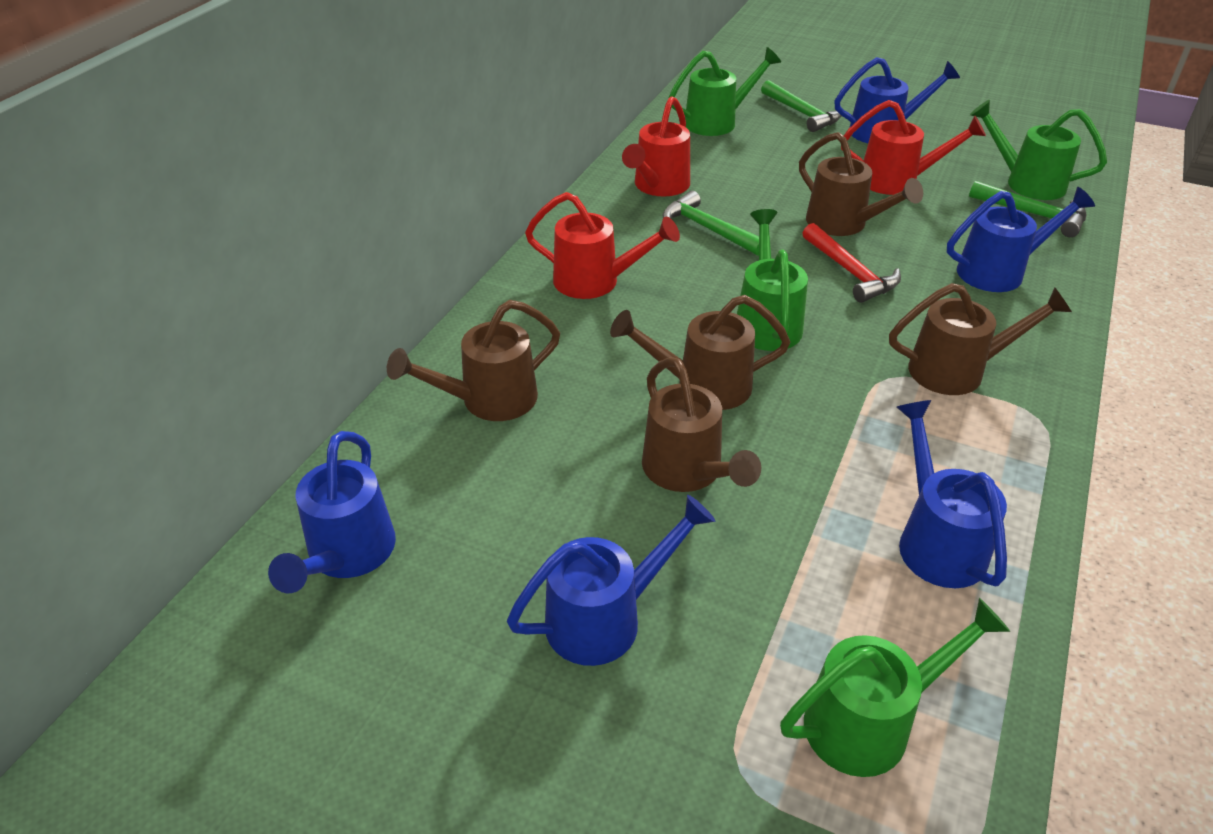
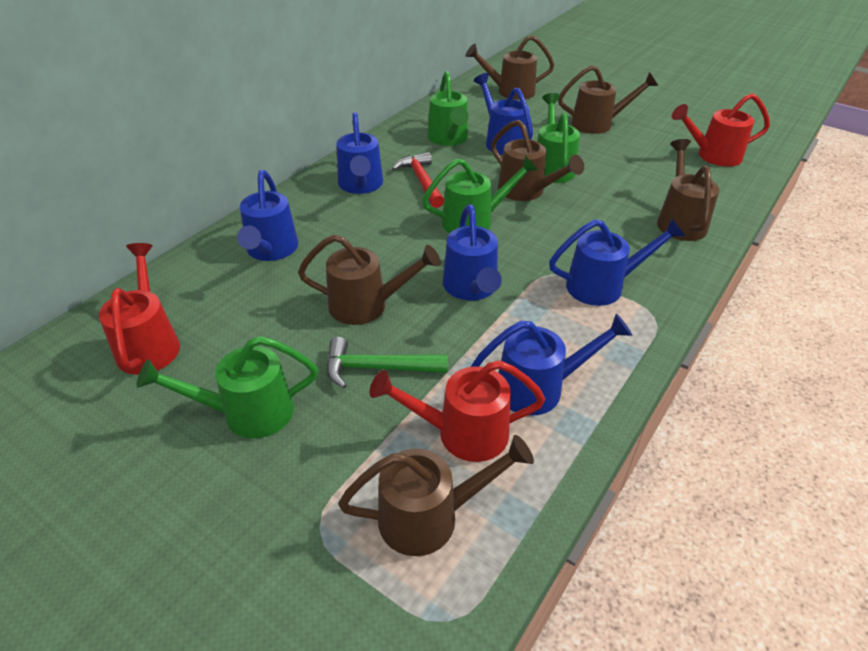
blue watering can: [268,431,396,593] [507,495,715,666] [834,57,960,143] [897,400,1007,588] [947,187,1095,292] = 5 -> [237,170,298,261] [337,112,383,194] [443,204,502,301] [471,313,633,416] [474,73,533,155] [549,218,685,306] = 6
brown watering can: [387,300,560,421] [610,295,790,410] [642,357,761,492] [799,132,923,236] [889,283,1072,395] = 5 -> [298,234,441,325] [338,435,534,556] [465,35,554,100] [491,120,584,201] [558,65,658,134] [657,139,719,241] = 6
green hammer: [663,191,759,256] [761,80,841,132] [969,181,1086,237] = 3 -> [326,337,448,389] = 1

